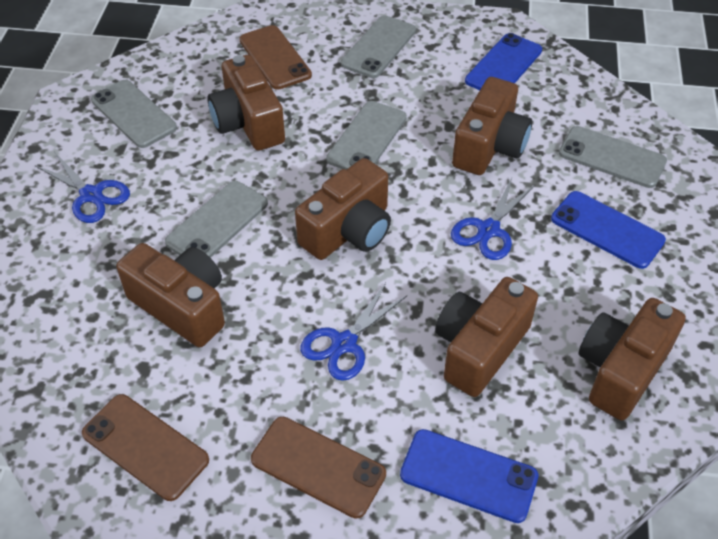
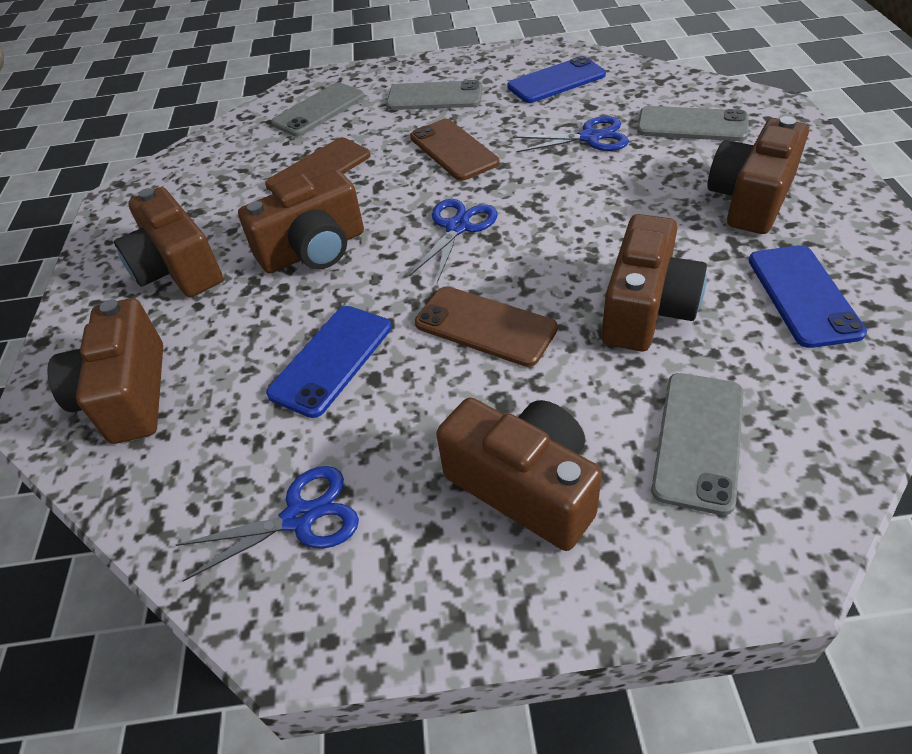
grey phone: [91,80,177,148] [165,181,268,258] [326,101,407,170] [341,15,416,78] [559,126,667,188] = 5 -> [271,82,365,136] [386,80,483,110] [637,106,749,141] [651,373,744,515] = 4

